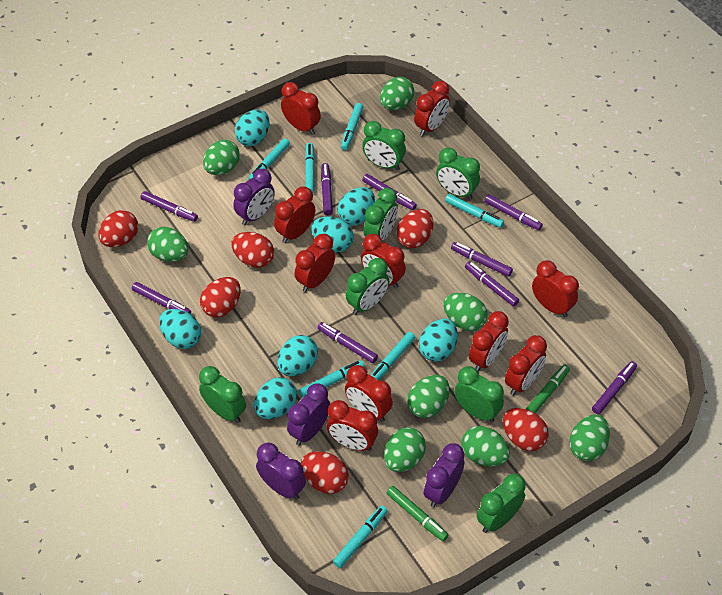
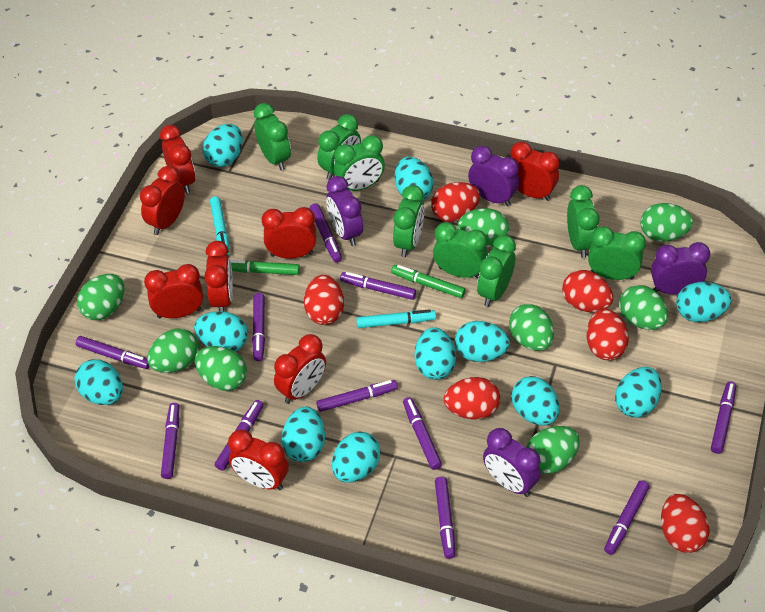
green clock: [199,366,246,423] [346,258,389,315] [362,121,406,170] [364,188,398,242] [436,148,480,200] [454,366,504,423] [477,474,526,533] = 7 -> [254,103,291,170] [317,114,361,180] [334,135,385,191] [393,185,425,257] [433,222,487,279] [477,235,516,307] [567,185,600,258] [588,226,646,280] = 8
purple marker: [132,282,191,314] [141,191,198,222] [318,322,378,363] [321,163,333,215] [362,174,417,210] [451,242,513,277] [465,261,519,307] [484,194,543,230] [592,361,637,415] = 9 -> [76,336,150,369] [161,403,179,479] [215,400,264,471] [252,293,265,361] [310,203,342,263] [317,380,398,412] [340,272,416,300] [403,397,442,470] [435,477,455,559] [604,480,650,555] [711,381,736,454] = 11
red clock: [274,187,315,243] [281,82,321,135] [295,234,335,292] [327,400,378,451] [345,365,393,422] [361,234,406,288] [414,81,450,136] [469,311,509,372] [505,335,547,396] [532,261,579,317] = 10 -> [140,166,185,235] [144,264,203,318] [160,125,196,194] [204,241,233,312] [228,429,289,490] [262,207,316,259] [274,334,326,404] [510,142,560,201] = 8
turquoise egg: [159,309,201,349] [234,110,270,146] [254,377,297,419] [277,335,318,376] [311,216,354,252] [338,187,375,225] [419,318,458,362] = 7 -> [75,359,123,405] [194,311,248,352] [202,124,243,167] [281,407,325,462] [332,432,381,483] [395,157,433,201] [415,327,456,380] [455,321,510,362] [511,376,559,426] [615,367,662,418] [676,282,731,322] = 11
turquoise marker: [248,138,290,180] [299,360,365,398] [305,143,315,193] [333,506,387,568] [341,103,363,150] [371,332,415,380] [445,194,504,228] = 7 -> [210,196,230,255] [356,309,436,328] = 2

